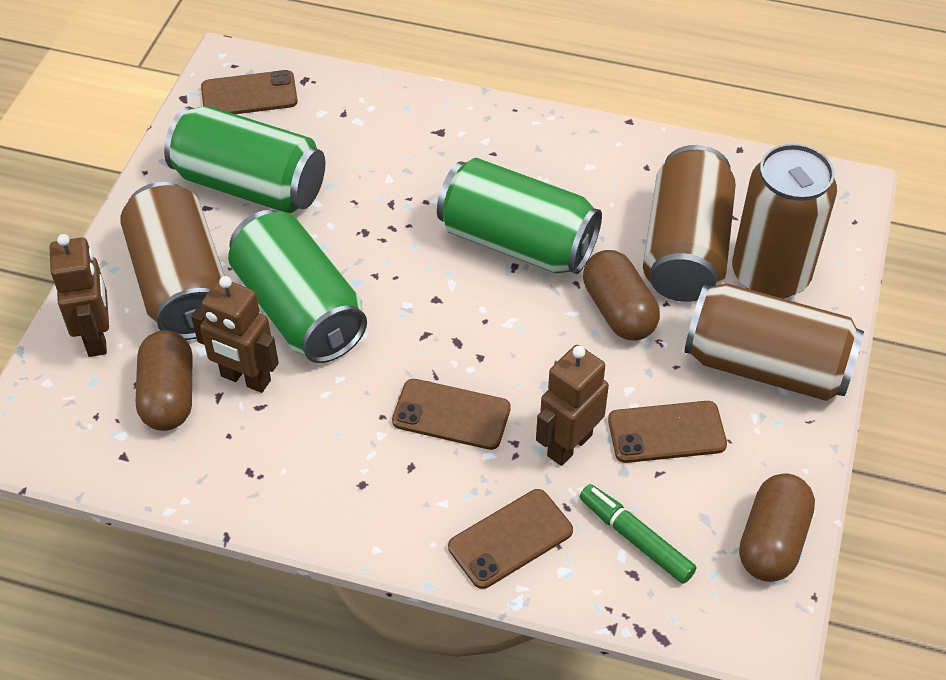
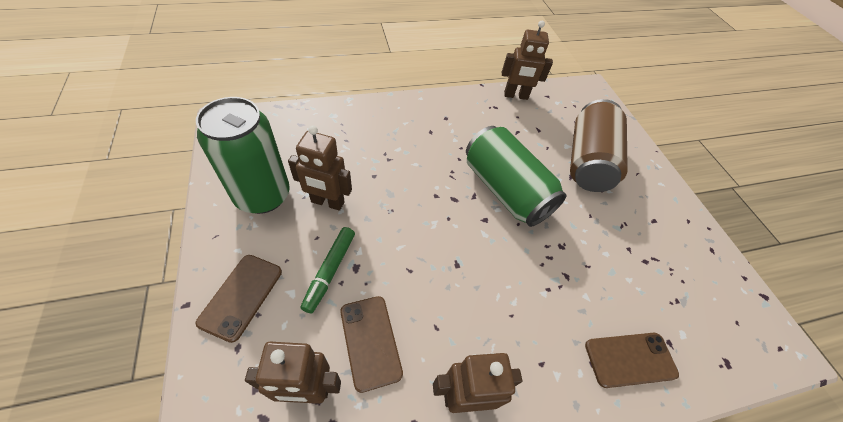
brown can: [120,182,225,340] [643,145,736,302] [684,283,864,401] [732,143,837,299] = 4 -> [570,99,628,192] = 1
brown capsule: [136,330,193,431] [583,250,660,340] [739,473,815,582] = 3 -> none = 0
brown phone: [201,70,298,114] [392,379,511,450] [448,489,573,589] [608,401,727,463] = 4 -> [196,255,282,343] [340,296,403,393] [585,333,679,388] = 3
brown robot: [50,234,109,357] [191,276,279,393] [536,345,609,466] = 3 -> [245,342,341,404] [288,125,352,211] [433,353,522,413] [502,21,553,100] = 4
green can: [164,106,325,213] [228,210,367,363] [437,158,602,274] = 3 -> [196,97,290,214] [466,126,567,227] = 2

